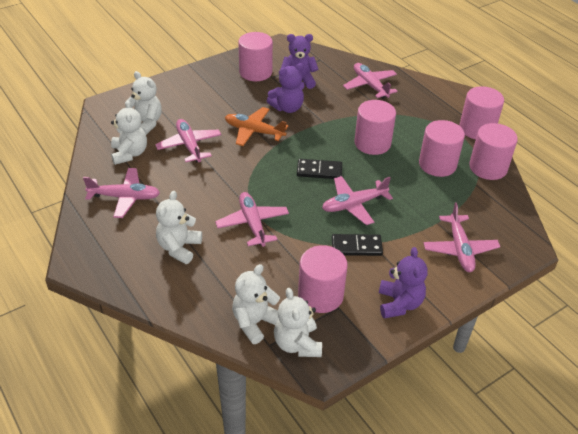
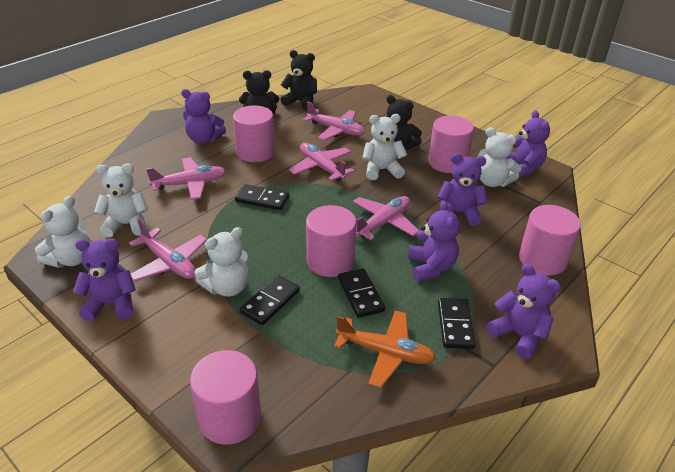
black domino: [297,159,342,179] [332,234,383,256] = 2 -> [235,184,289,210] [240,275,300,325] [338,268,385,318] [438,298,476,349] = 4
black teddy bear: none = 0 -> [239,70,279,115] [281,50,317,110] [386,95,422,151] = 3
pink cylinder: [238,32,273,81] [298,245,348,313] [354,100,396,155] [419,120,465,177] [459,86,504,139] [469,123,518,180] = 6 -> [190,350,261,445] [233,105,275,162] [306,205,356,277] [428,116,474,173] [519,205,581,276] = 5
pink plane: [83,168,160,218] [155,119,221,162] [215,192,289,247] [322,176,393,225] [343,63,398,99] [423,203,500,272] = 6 -> [129,220,207,282] [146,157,226,200] [289,143,354,181] [303,101,365,141] [353,196,419,240] = 5
purple teddy bear: [267,63,305,113] [281,34,318,89] [379,247,428,319] = 3 -> [73,239,136,321] [181,89,226,144] [408,201,460,282] [437,153,488,226] [487,263,561,359] [507,110,550,177] = 6

